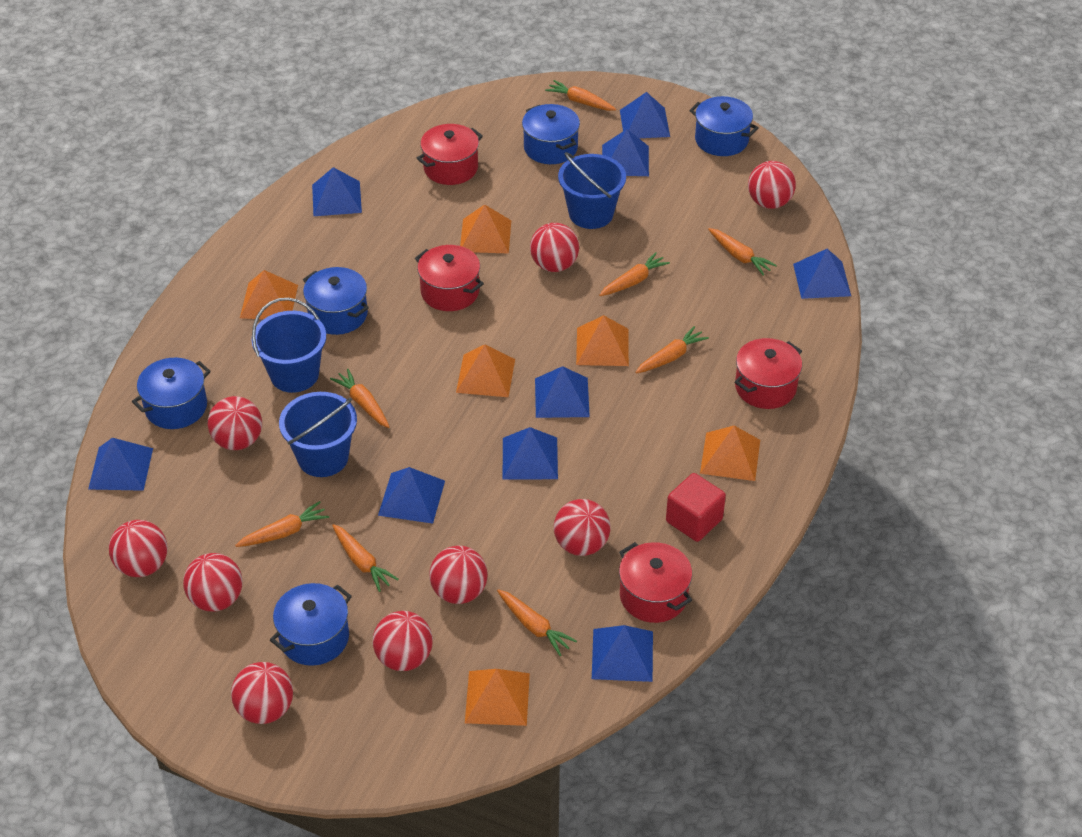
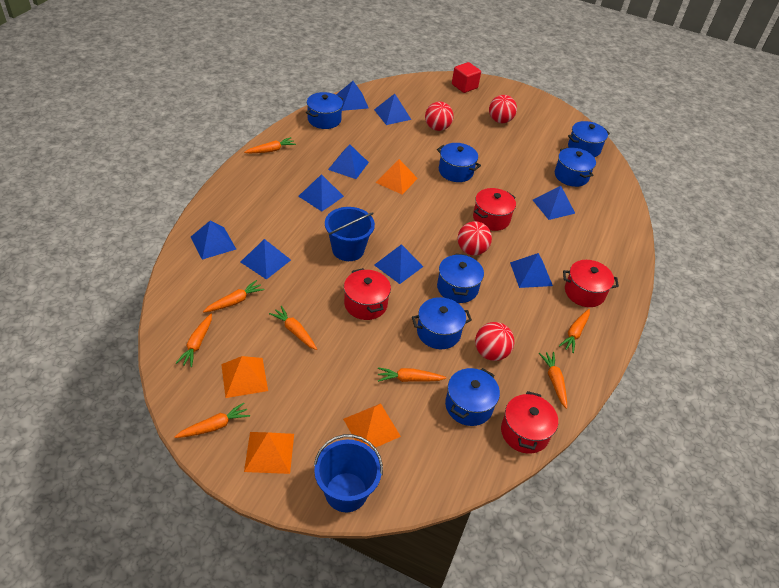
blue bucket: [251,298,326,393] [279,392,357,477] [558,152,626,229] = 3 -> [314,434,383,512] [325,207,375,261] = 2
blue pot: [132,358,211,429] [270,583,352,666] [303,267,369,335] [522,104,580,164] [689,96,759,156] = 5 -> [306,92,343,129] [412,297,472,349] [437,143,481,182] [437,253,484,303] [445,368,500,426] [555,147,596,187] [568,121,610,157] = 7
orange pyramid: [240,270,298,319] [456,344,515,397] [460,205,511,254] [465,669,530,726] [576,315,629,366] [700,426,760,481] = 6 -> [221,356,268,398] [244,432,294,474] [343,403,401,448] [375,159,418,195] = 4
red ball: [109,520,167,577] [183,553,242,612] [207,396,262,450] [231,662,293,724] [373,611,433,671] [429,545,488,604] [530,223,579,272] [554,499,611,556] [748,161,796,209] = 9 -> [425,102,454,131] [458,221,492,255] [475,322,515,361] [489,95,517,123] = 4

